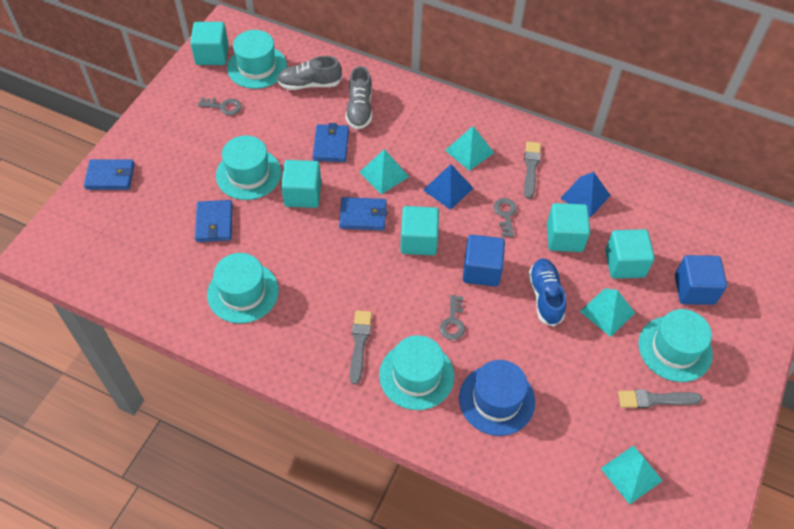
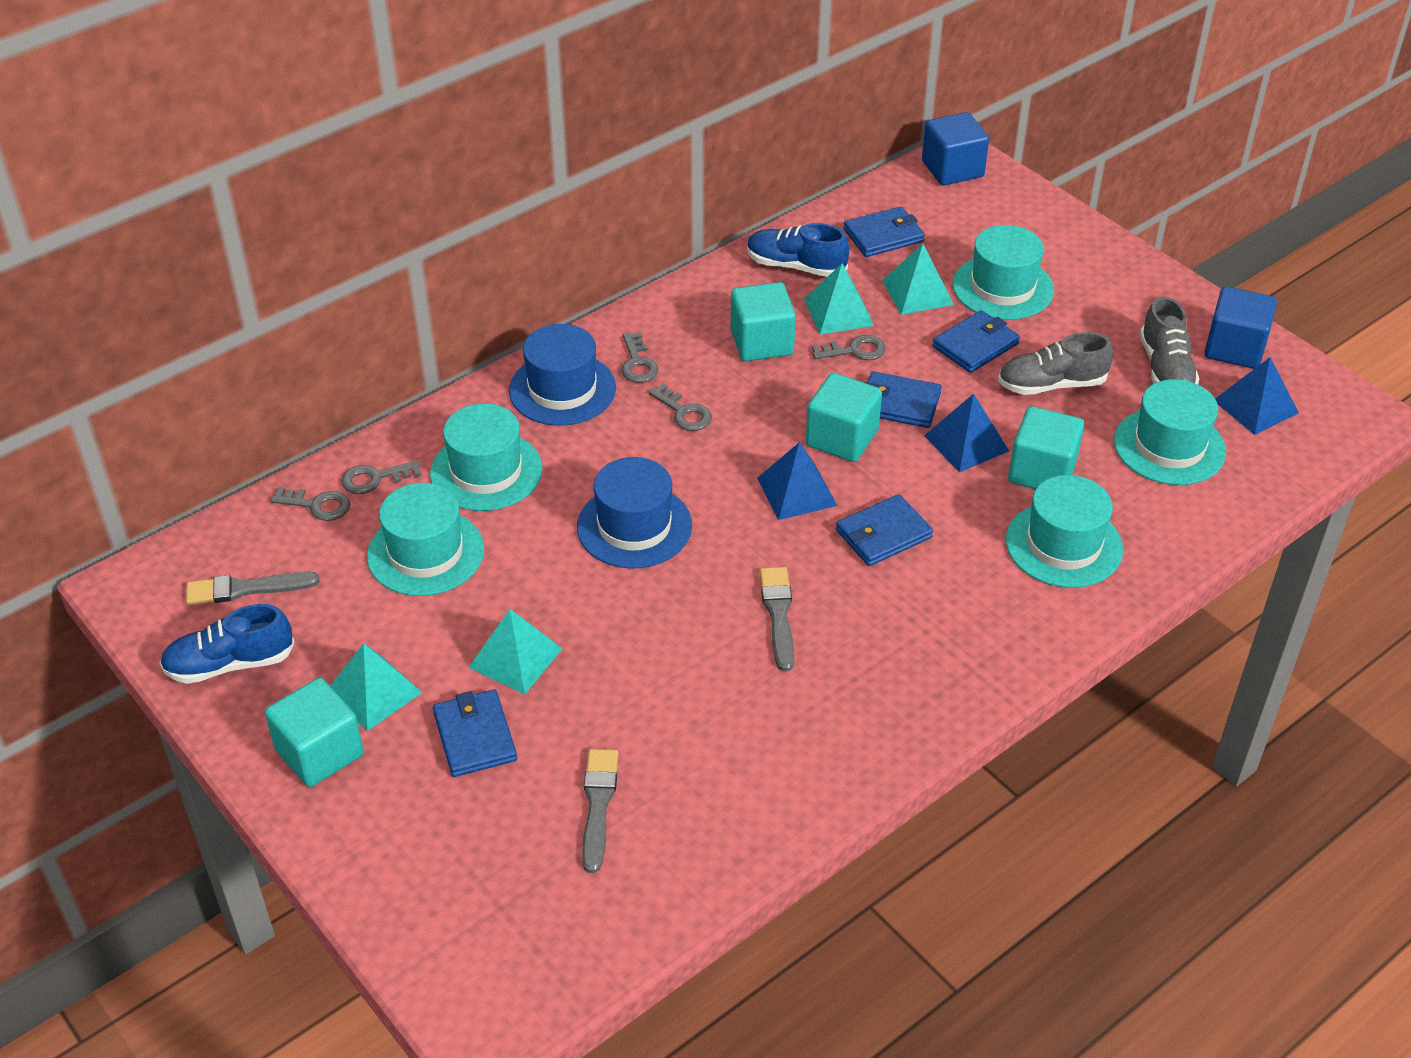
blue hat: [459,360,535,436] = 1 -> [509,324,616,426] [577,457,692,569] = 2
blue pyramid: [423,164,473,210] [560,172,610,218] = 2 -> [757,442,837,520] [924,394,1009,472] [1215,357,1299,435] = 3
blue shoe: [528,258,566,327] = 1 -> [160,604,295,684] [747,223,849,277] = 2
blue wallet: [84,159,135,190] [195,200,232,242] [312,123,349,162] [339,197,387,230] = 4 -> [433,689,517,777] [836,494,933,566] [844,206,925,257] [865,371,942,428] [933,310,1020,373] = 5
grey key: [198,97,241,115] [440,295,465,340] [494,198,517,237] = 3 -> [271,487,350,521] [341,460,422,494] [621,332,659,383] [649,383,712,431] [812,335,886,360] = 5
turquoise cube: [190,22,229,65] [281,160,321,208] [400,206,439,255] [547,203,590,252] [605,229,655,279] = 5 -> [265,678,364,787] [730,282,796,361] [806,373,882,462] [1008,406,1084,489] = 4

